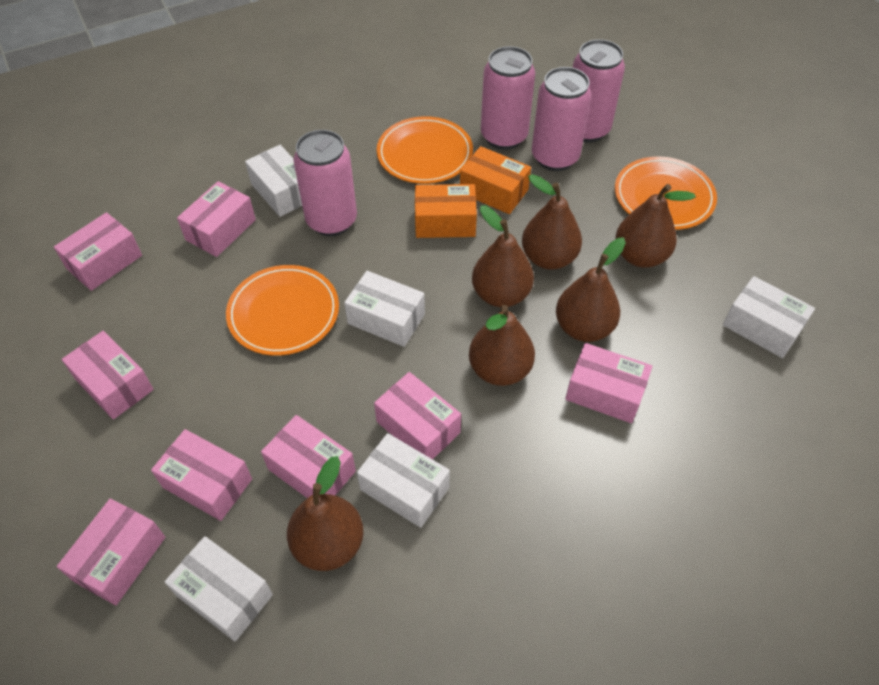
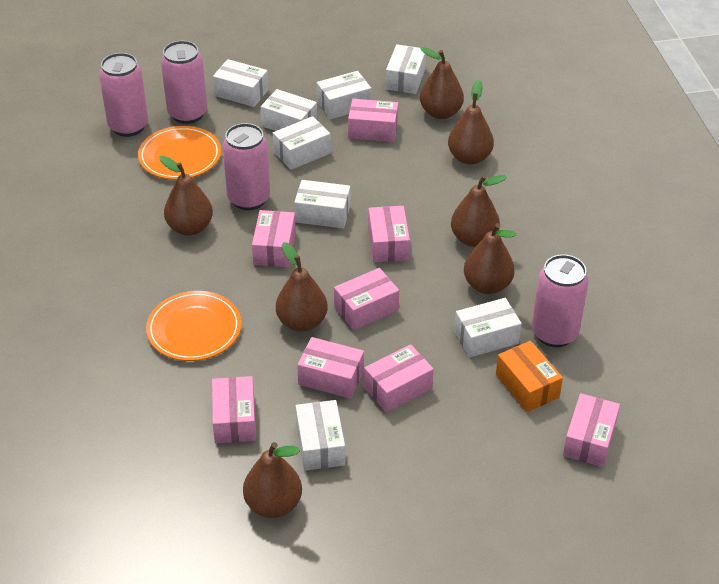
brown pear: [287,456,364,571] [469,305,535,386] [472,205,534,307] [522,174,582,270] [556,238,626,342] [615,184,696,268] = 6 -> [160,156,213,236] [243,442,302,518] [276,242,328,332] [420,47,464,119] [448,80,494,165] [451,175,507,247] [464,223,516,294] = 7
orange box: [415,184,477,238] [460,146,531,214] = 2 -> [496,341,563,412] = 1
orange plate: [226,265,339,356] [377,116,473,184] [615,156,717,230] = 3 -> [138,126,221,180] [146,291,241,361] = 2
white box: [165,536,273,642] [245,145,302,217] [344,271,425,347] [357,433,450,528] [723,276,815,358] = 5 -> [213,59,269,107] [261,89,317,131] [273,116,331,170] [294,180,350,228] [296,400,345,471] [317,71,371,119] [386,44,426,94] [454,298,522,357] = 8

